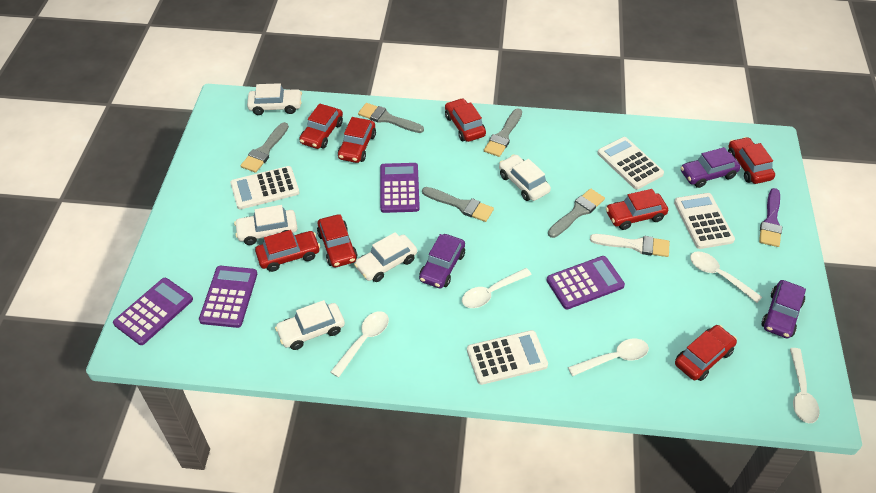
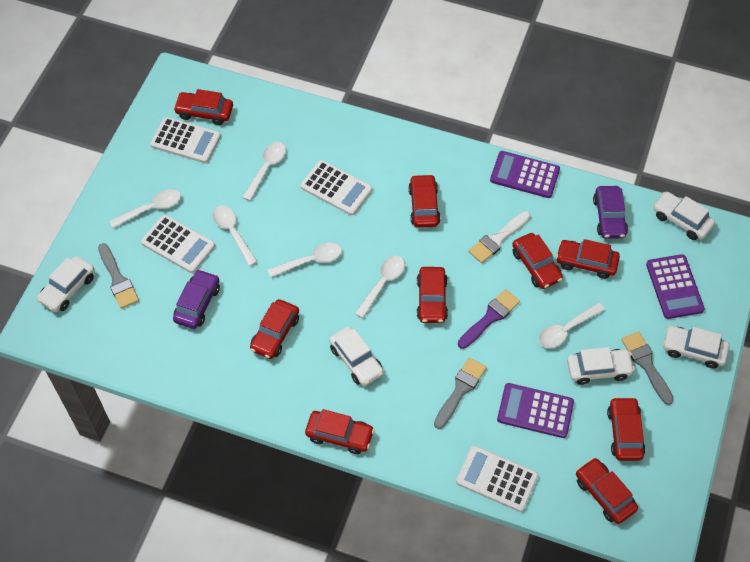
grey brush: [241,122,289,173] [358,103,424,133] [422,187,494,222] [484,108,522,157] [548,188,605,238] = 5 -> [98,243,139,309] [434,358,487,429] [621,331,674,405] = 3
purple calculator: [113,278,193,345] [199,266,257,328] [380,163,420,213] [547,256,625,309] = 4 -> [490,151,560,198] [497,383,574,438] [646,254,705,319] = 3
purple car: [419,234,465,288] [681,147,740,188] [762,280,806,339] = 3 -> [173,269,220,329] [593,186,628,239] = 2
red car: [255,230,320,272] [299,103,343,149] [317,215,357,268] [338,117,376,163] [445,98,486,142] [606,189,668,230] [675,325,737,381] [728,137,775,184] = 8 -> [173,89,233,125] [250,299,299,359] [305,409,375,454] [408,174,441,228] [417,267,448,323] [512,233,563,289] [556,239,620,279] [576,458,638,524] [607,397,645,461] = 9
white spoon: [330,311,389,378] [462,268,532,308] [568,339,649,376] [690,251,762,303] [790,348,820,423] = 5 -> [109,189,181,228] [212,205,257,266] [242,142,286,201] [267,243,342,278] [355,256,405,318] [539,303,605,348] = 6

